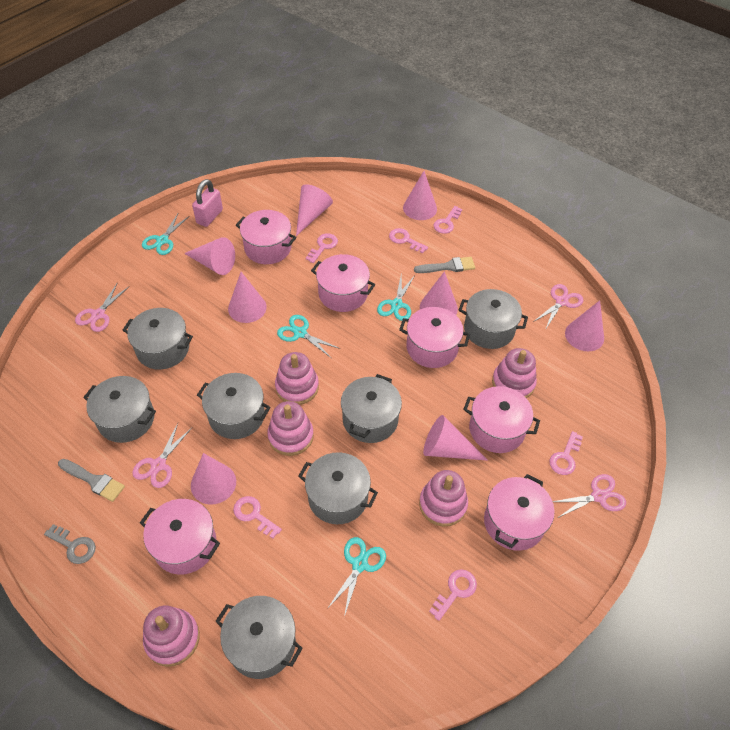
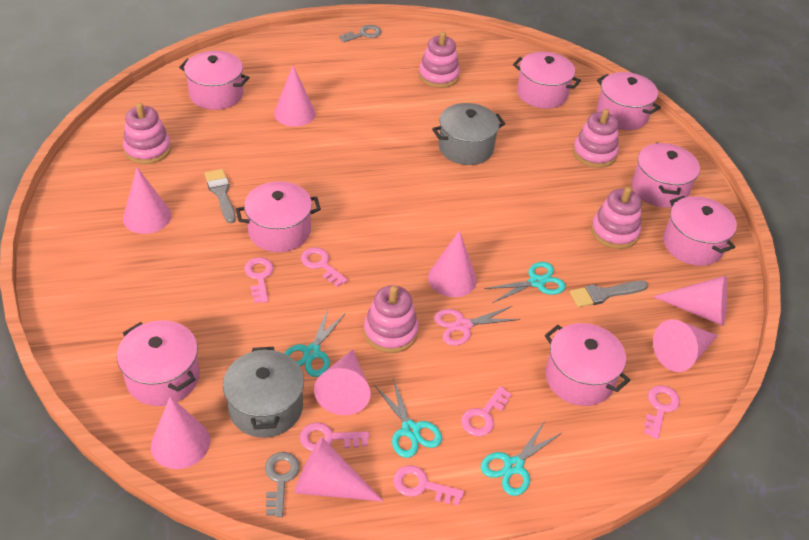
grey key: [44,524,96,564] = 1 -> [265,452,300,517] [339,25,382,43] = 2
grey pot: [83,376,156,443] [123,308,193,370] [197,373,271,439] [216,596,303,679] [298,452,378,524] [341,374,402,443] [459,289,528,349] = 7 -> [223,347,304,438] [432,103,505,165] = 2
pink padlock: [192,179,223,227] = 1 -> none = 0
pink pot: [140,499,220,575] [236,210,297,264] [311,254,375,312] [399,307,470,368] [463,386,540,453] [484,474,555,551] = 6 -> [117,320,200,406] [179,51,250,110] [236,181,321,252] [513,52,581,109] [545,323,630,406] [597,72,661,130] [632,142,700,208] [663,196,737,266] = 8
pink scissors: [75,282,130,332] [132,423,192,488] [533,284,583,330] [552,474,626,518] = 4 -> [434,306,520,346] = 1

